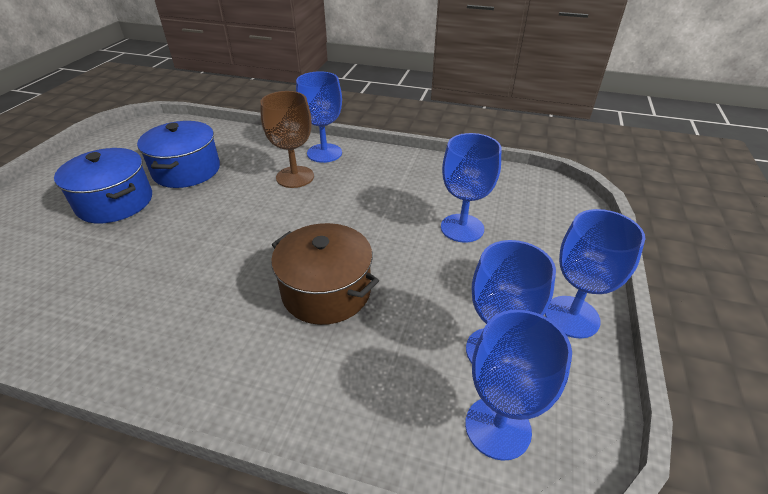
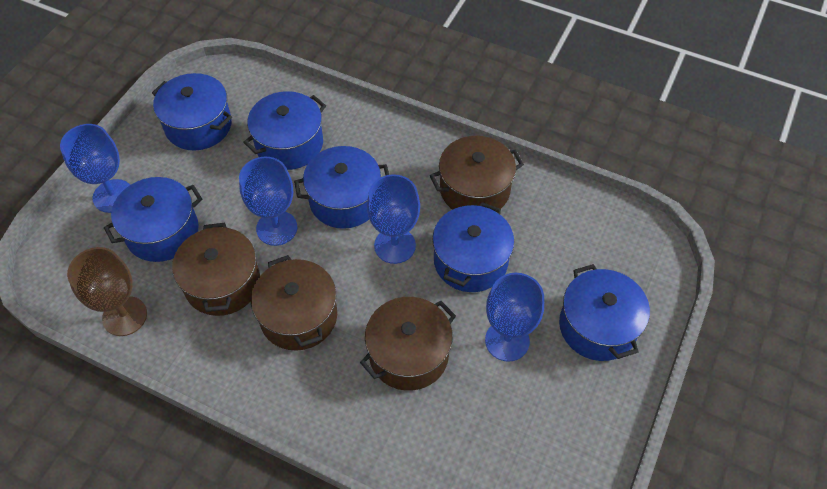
blue goblet: [296,71,342,163] [441,133,501,243] [465,310,572,461] [466,240,556,363] [545,209,645,338] = 5 -> [60,124,130,213] [239,157,297,246] [367,174,420,264] [485,273,544,362] = 4
blue pot: [54,148,152,224] [137,121,220,188] = 2 -> [104,177,202,262] [152,73,232,151] [243,91,326,170] [294,146,389,229] [432,202,514,292] [559,264,650,361] = 6
brown pot: [271,223,379,325] = 1 -> [172,223,260,316] [251,255,337,351] [360,297,456,391] [430,136,524,210] = 4

